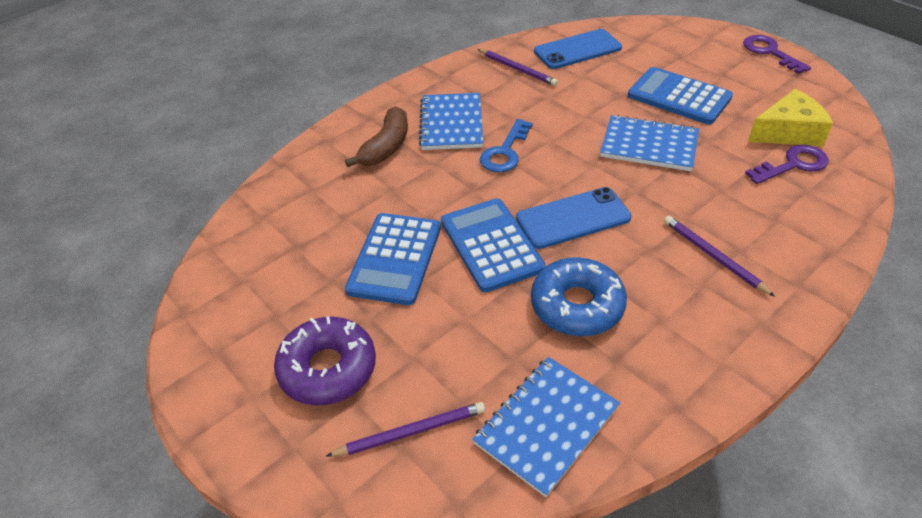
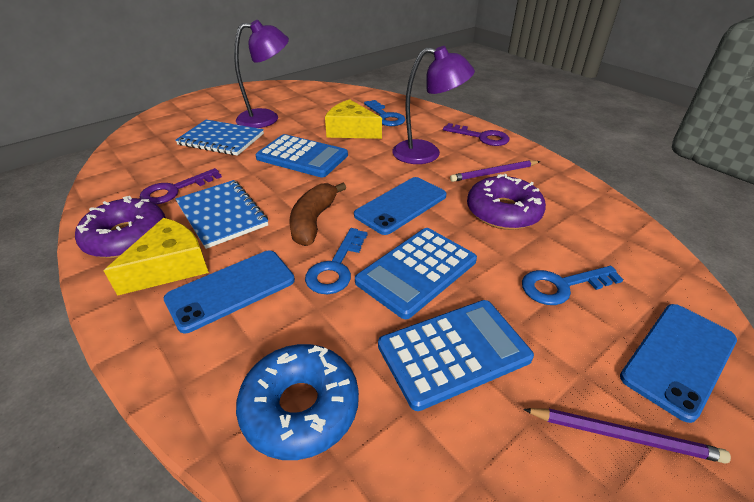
blue key: [480,119,532,173] = 1 -> [305,228,367,294] [364,100,405,126] [522,266,623,305] = 3
blue notebook: [419,93,483,150] [472,357,620,497] [600,115,699,171] = 3 -> [175,120,264,156] [176,180,268,249] = 2
blue phone: [516,187,632,249] [534,29,622,69] = 2 -> [164,251,295,333] [354,177,447,235] [620,304,737,423] = 3
purple donut: [274,316,376,406] = 1 -> [75,196,166,258] [467,174,546,230] = 2
purple lamp: none = 0 -> [234,20,289,128] [392,46,475,164] = 2
purple pencil: [326,402,485,457] [478,49,558,86] [664,216,775,297] = 3 -> [450,160,540,182] [523,408,731,463] = 2
yellow cheese: [748,89,833,146] = 1 -> [104,218,209,296] [325,99,382,139] = 2

